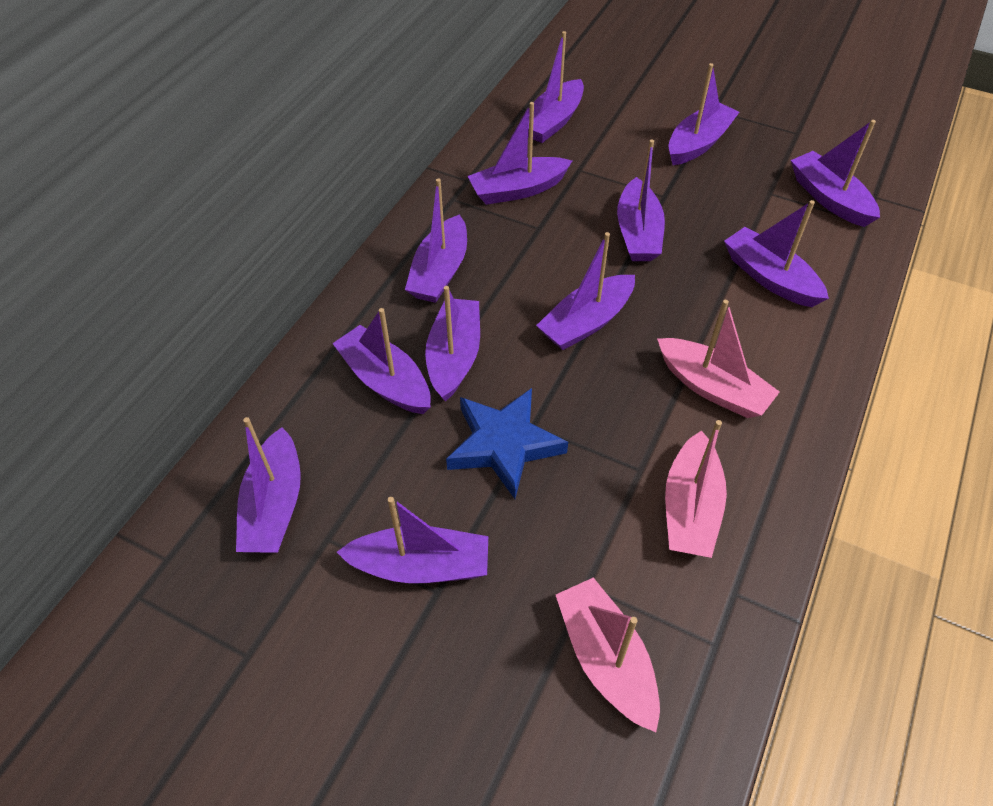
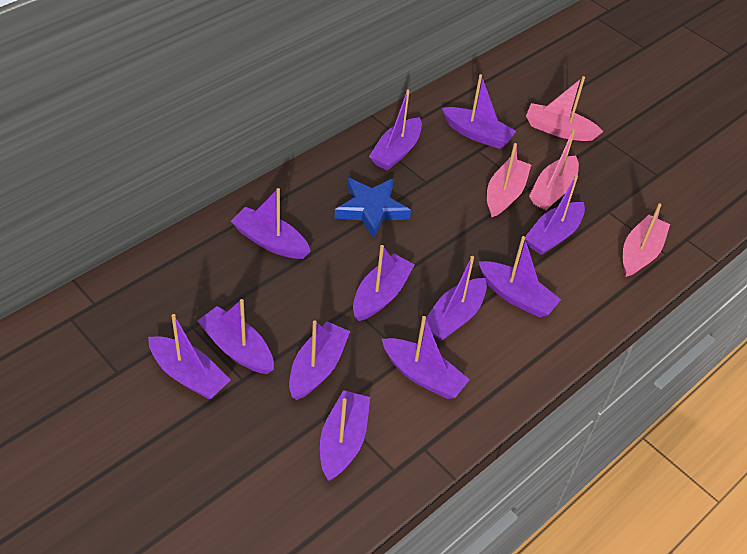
pink boat: [556,577,660,732] [657,300,780,418] [665,420,727,558] = 3 -> [487,143,531,217] [526,76,603,141] [529,129,579,210] [623,203,670,277] = 4

